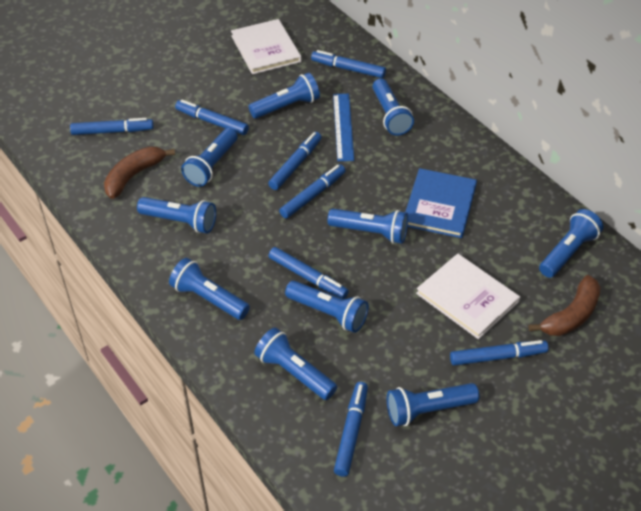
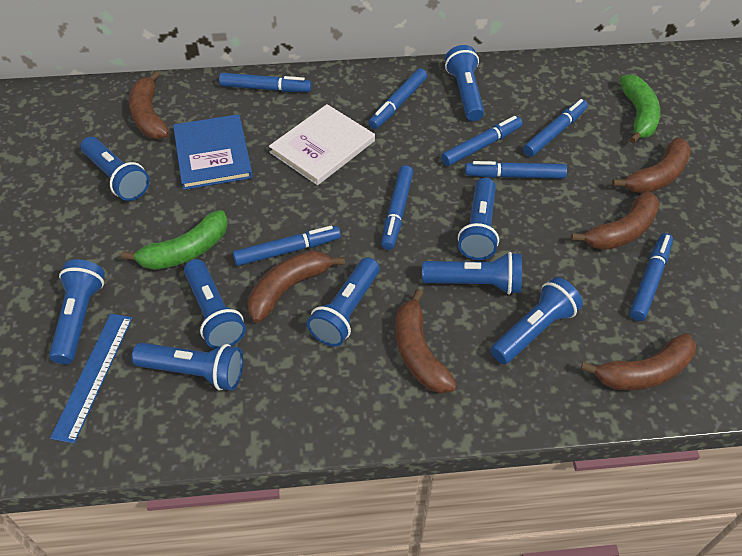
blue flashlight: [137,197,216,233] [169,258,250,320] [181,128,238,187] [248,73,320,119] [254,328,337,400] [285,281,369,333] [327,209,408,244] [372,78,414,136] [387,383,479,426] [539,209,604,278] = 10 -> [49,259,105,364] [81,137,149,201] [132,343,243,390] [184,259,246,349] [307,257,380,347] [422,252,522,295] [445,45,484,121] [458,178,499,260] [490,277,583,364] = 9
brown banana: [104,146,175,199] [529,275,601,336] = 2 -> [129,71,170,139] [248,250,345,323] [396,289,457,393] [571,191,660,250] [581,333,696,391] [612,137,691,193] = 6
green banana: none = 0 -> [121,210,228,270] [620,74,660,143] = 2
white book: [231,19,302,75] [416,254,520,339] = 2 -> [269,104,375,185] = 1

